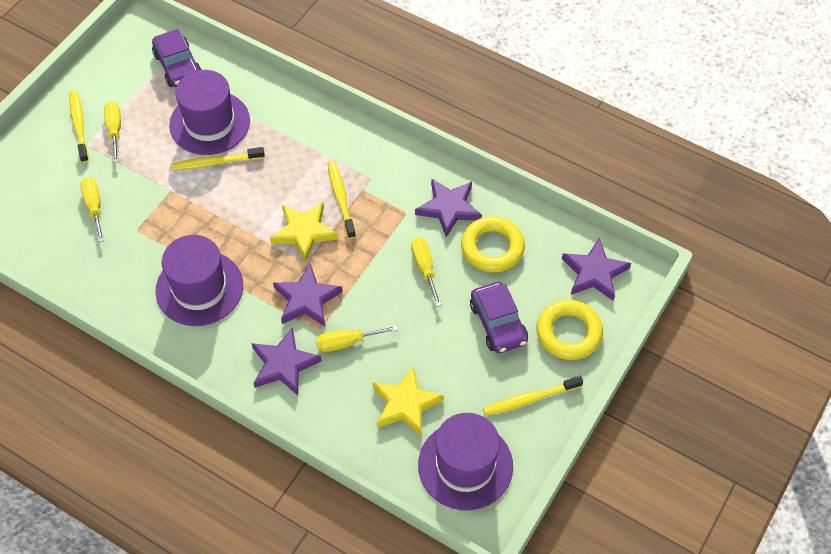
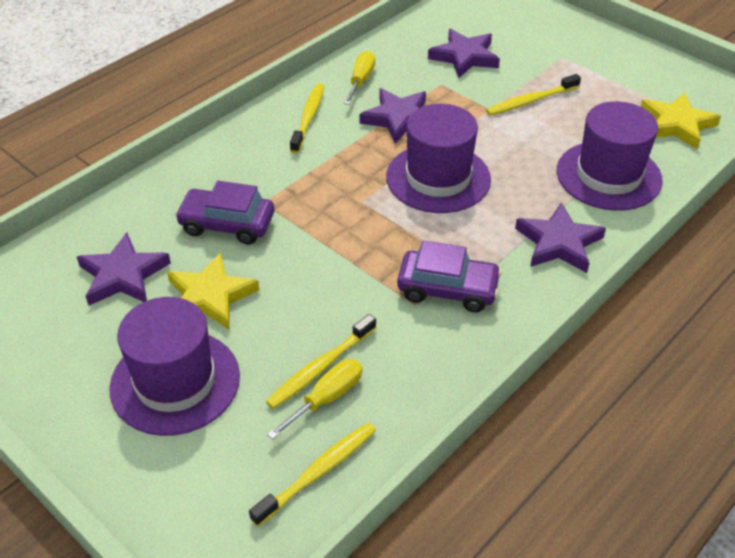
yellow ring: [461,216,525,273] [537,300,603,360] = 2 -> none = 0
yellow screwdriver: [81,178,104,242] [104,101,121,163] [316,325,398,352] [411,238,442,307] = 4 -> [267,359,362,440] [344,51,375,105] = 2

